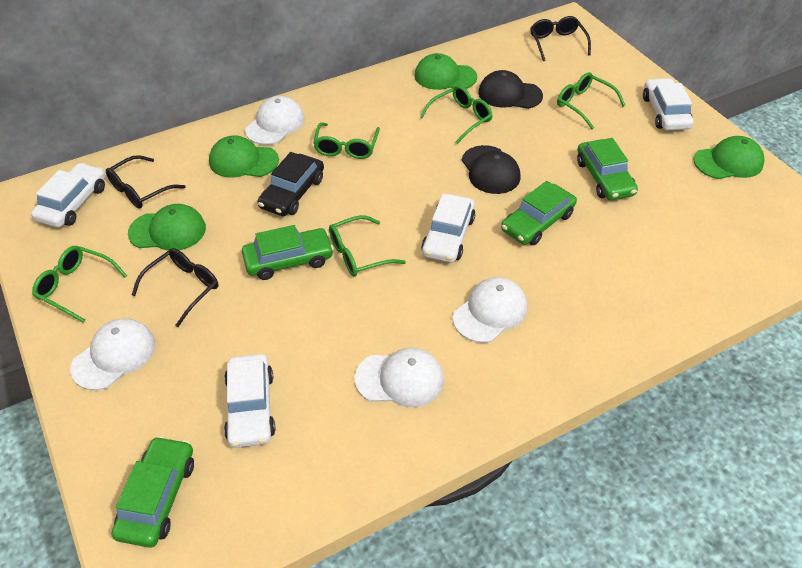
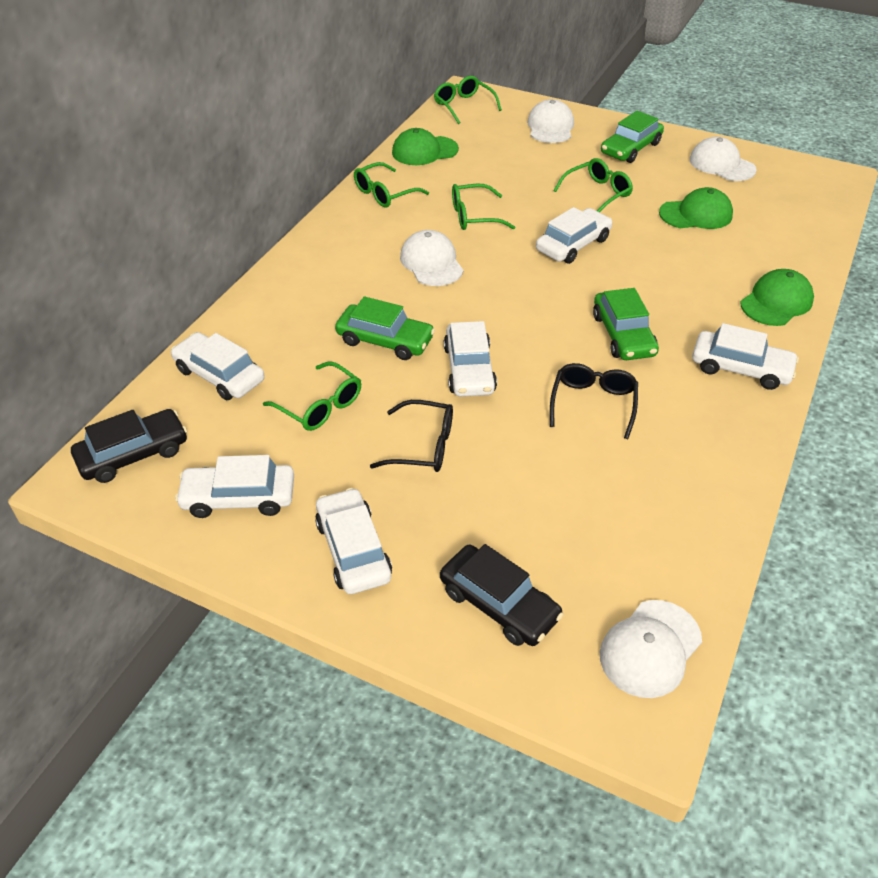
black cap: [462,145,521,194] [478,70,543,109] = 2 -> none = 0
black car: [258,152,324,216] = 1 -> [71,409,187,483] [440,544,563,646] = 2
black glasses: [106,155,186,208] [132,248,219,327] [530,16,591,61] = 3 -> [370,400,453,472] [550,363,638,439] = 2
green cap: [128,204,206,251] [209,136,279,177] [415,53,477,90] [693,136,765,179] = 4 -> [392,128,459,165] [659,187,733,229] [740,269,814,326] = 3
green car: [112,436,194,548] [242,225,334,280] [501,181,577,245] [577,138,638,200] = 4 -> [335,296,435,360] [593,288,659,360] [601,111,664,163] = 3
white car: [31,163,105,228] [224,354,275,448] [421,193,475,263] [643,78,694,130] = 4 -> [171,332,265,400] [175,455,294,518] [315,488,392,594] [444,321,497,397] [536,207,612,264] [692,323,799,390] = 6

